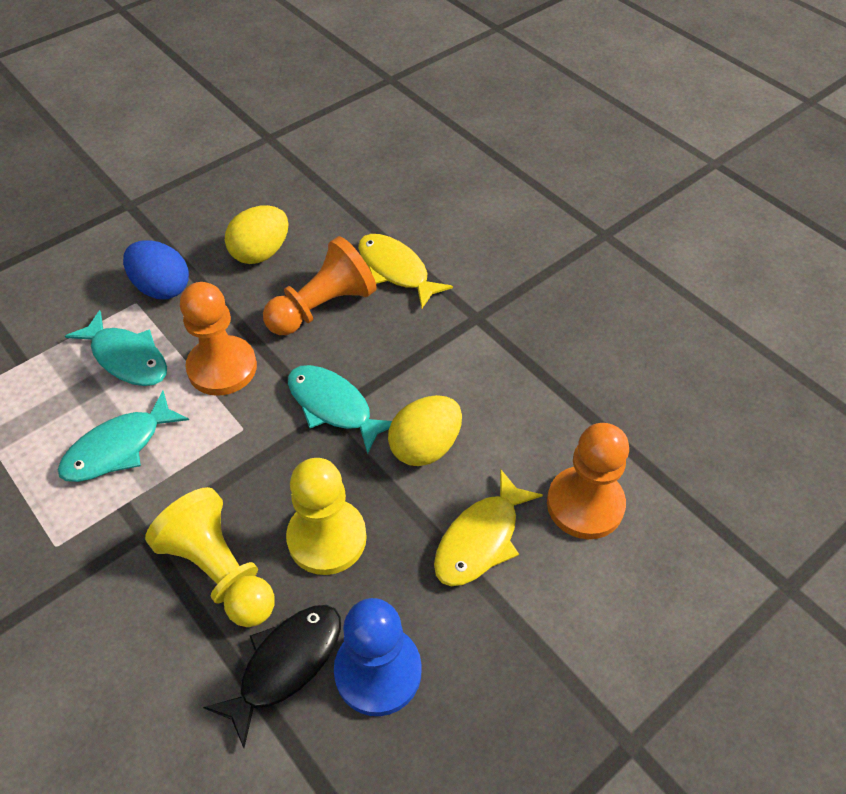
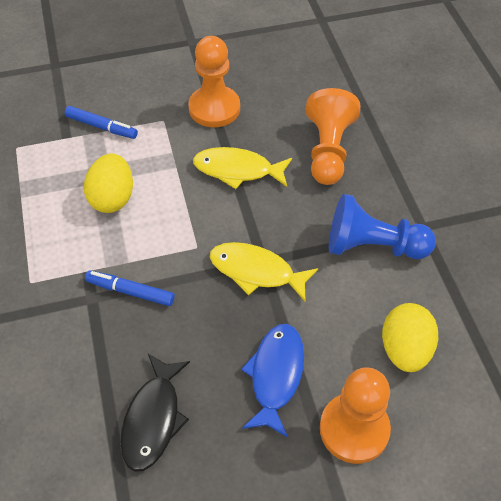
blue egg: [123,240,189,299] = 1 -> none = 0
blue fish: none = 0 -> [241,324,304,438] = 1
blue marker: none = 0 -> [65,106,138,139] [85,270,175,306] = 2
turquoise fish: [58,390,189,482] [65,310,167,386] [288,365,392,454] = 3 -> none = 0
yellow pawn: [145,487,275,627] [286,458,367,575] = 2 -> none = 0

